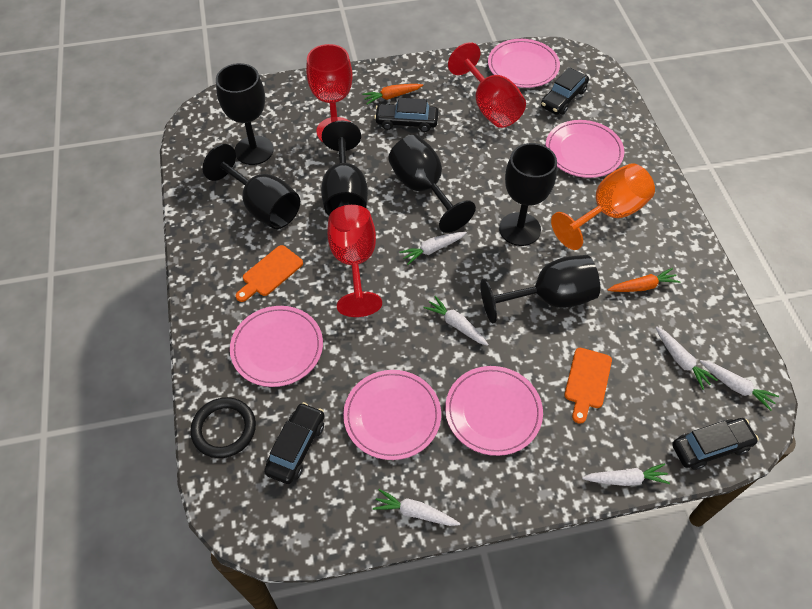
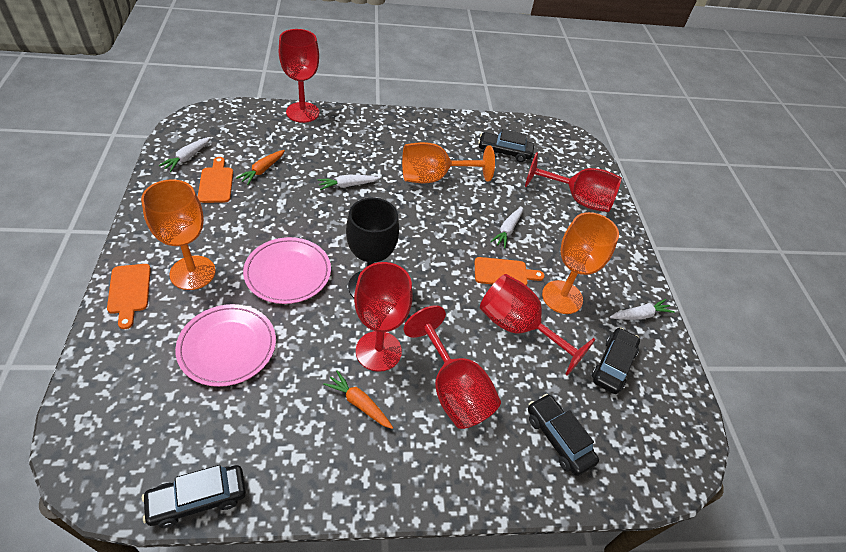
black goblet: [202,144,300,229] [216,63,274,165] [321,121,368,215] [388,135,476,233] [481,255,600,323] [499,143,557,246] = 6 -> [346,198,399,298] = 1
black ring: [190,397,256,458] = 1 -> none = 0
orange cutting board: [236,245,303,302] [564,348,612,424] = 2 -> [107,264,151,329] [198,157,233,203] [475,257,545,286] = 3
orange goblet: [551,163,655,250] = 1 -> [141,179,216,290] [402,142,495,183] [542,212,619,314] = 3
pink plate: [230,306,323,387] [343,370,441,460] [445,366,543,456] [488,39,560,88] [545,120,624,178] = 5 -> [175,304,276,387] [243,237,331,304] = 2
red goblet: [306,44,353,142] [327,205,382,317] [448,42,526,128] = 3 -> [279,29,319,123] [354,262,413,372] [404,306,501,429] [480,274,596,376] [525,152,622,212] = 5
white carrot: [373,489,461,526] [400,232,467,265] [423,296,489,346] [582,463,670,486] [655,326,717,390] [700,360,779,411] = 6 -> [159,137,211,172] [317,175,380,190] [490,207,523,248] [610,299,675,320] = 4

